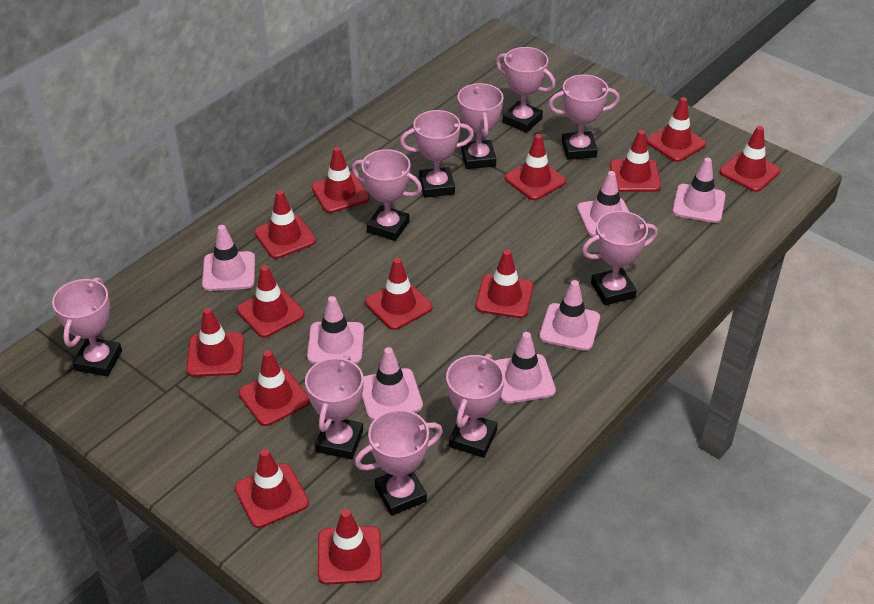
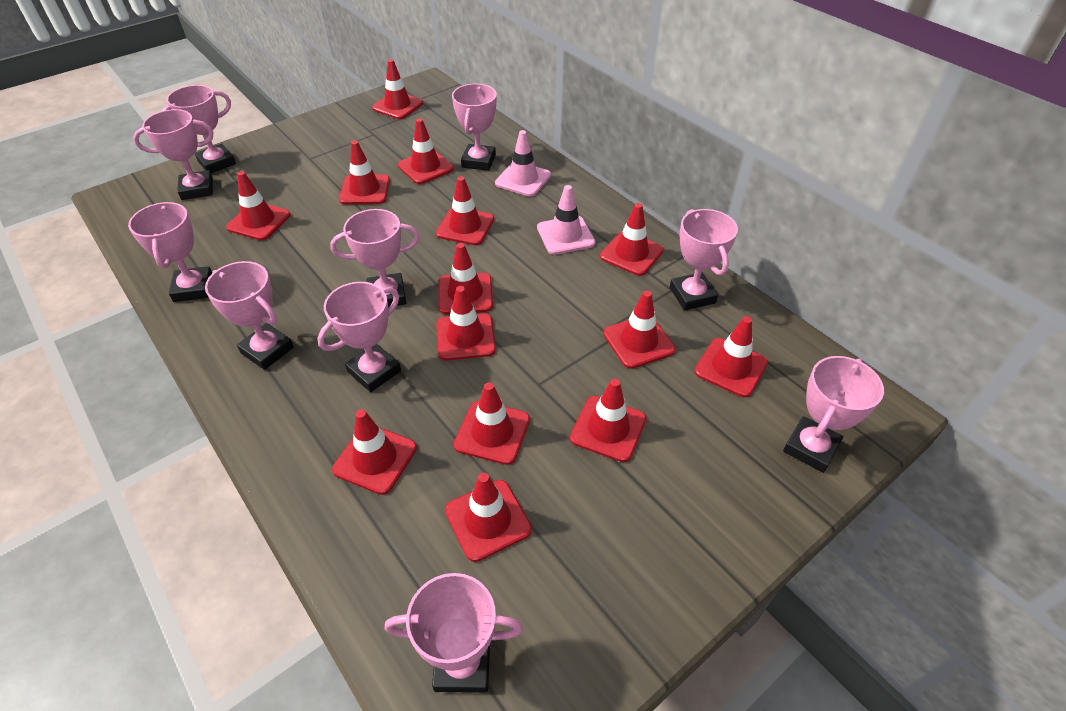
pink traffic cone: [202,225,255,291] [307,296,364,364] [362,347,423,420] [495,332,556,403] [539,280,600,351] [577,171,629,236] [672,158,726,223] = 7 -> [495,130,551,197] [537,185,595,255] = 2
red traffic cone: [186,308,244,377] [234,449,309,528] [237,265,305,338] [239,350,310,426] [254,190,316,259] [311,147,369,213] [318,509,382,585] [365,258,432,330] [476,250,534,318] [505,134,566,200] [610,130,661,192] [646,97,706,162] [720,126,780,192] = 13 -> [226,171,291,240] [332,409,417,495] [339,141,390,204] [372,59,423,119] [398,118,454,184] [436,176,494,245] [436,286,496,361] [438,243,493,314] [445,473,532,562] [454,382,530,465] [570,379,646,462] [600,203,664,276] [603,291,676,369] [694,316,768,397] = 14

